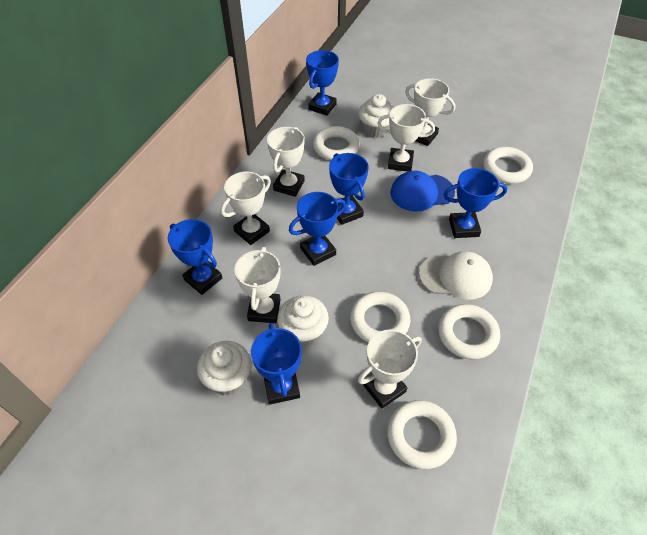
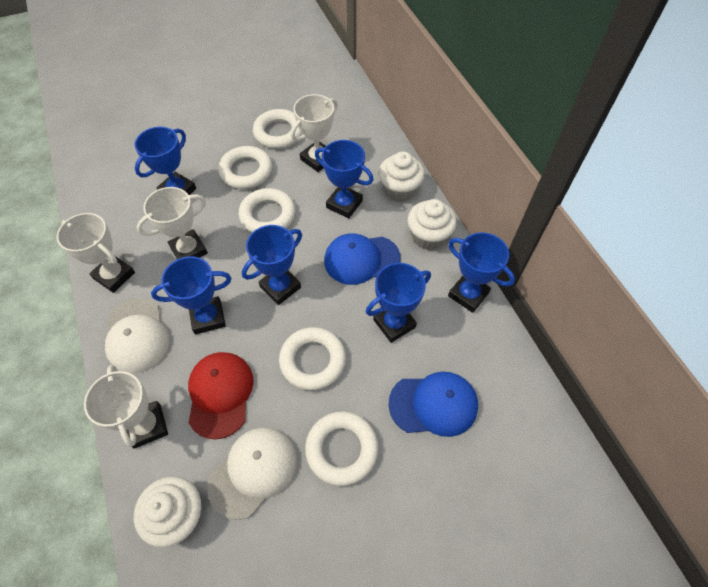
blue cap: [390,171,455,211] = 1 -> [324,234,401,285] [388,372,478,437] = 2
red cap: none = 0 -> [188,352,254,440] = 1
white cap: [419,251,493,300] = 1 -> [105,298,169,374] [207,427,297,520] = 2
white trophy: [221,172,271,245] [234,247,281,323] [267,127,305,197] [358,330,422,409] [377,104,435,172] [405,78,455,146] = 6 -> [57,213,135,293] [84,365,168,449] [136,187,208,259] [291,94,338,172] = 4

